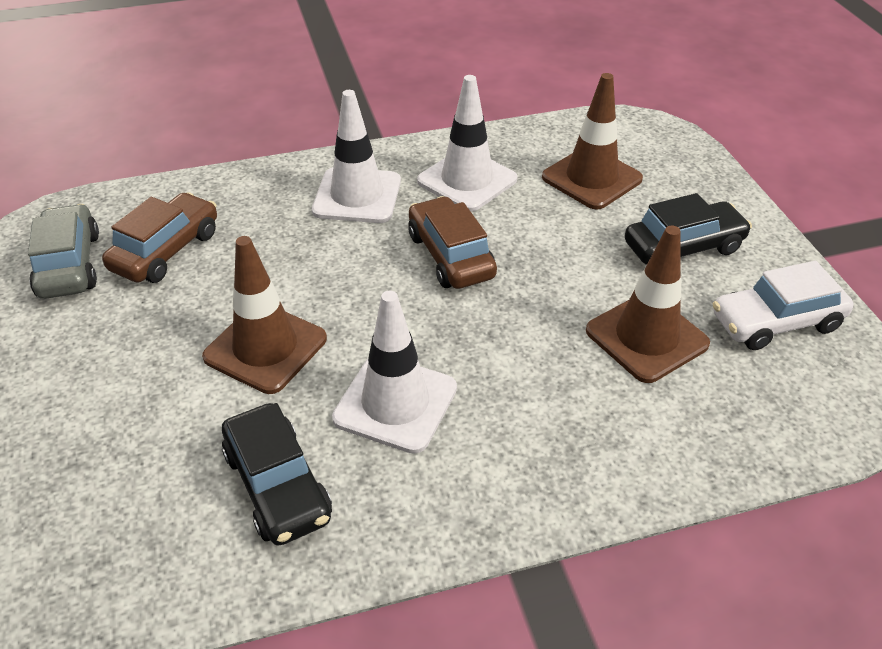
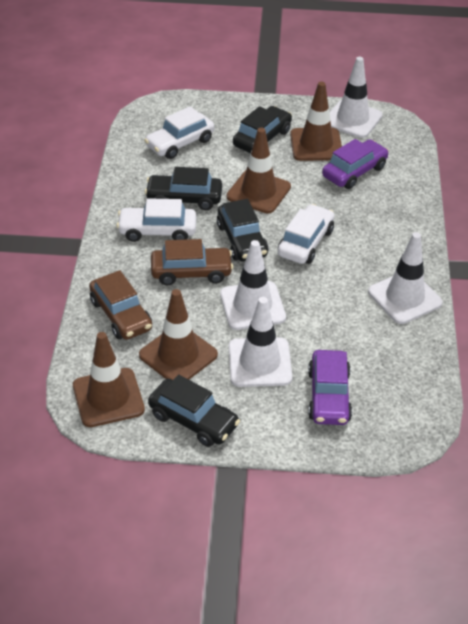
black car: [222,403,332,546] [625,193,752,265] = 2 -> [145,167,222,210] [148,375,240,447] [217,199,269,261] [233,106,292,153] = 4
brown traffic cone: [202,236,327,394] [542,73,643,210] [586,226,710,383] = 3 -> [73,332,145,427] [139,289,218,380] [226,128,291,214] [290,82,342,161] = 4
grey car: [28,204,99,299] = 1 -> none = 0
purple car: none = 0 -> [308,350,352,425] [322,139,389,189] = 2
white car: [713,261,854,350] = 1 -> [117,199,196,242] [144,106,215,159] [278,204,334,264] = 3
white traffic cone: [312,90,401,223] [332,291,457,454] [417,75,518,212] = 3 -> [220,240,286,330] [228,297,292,387] [330,57,383,138] [368,232,443,324] = 4

